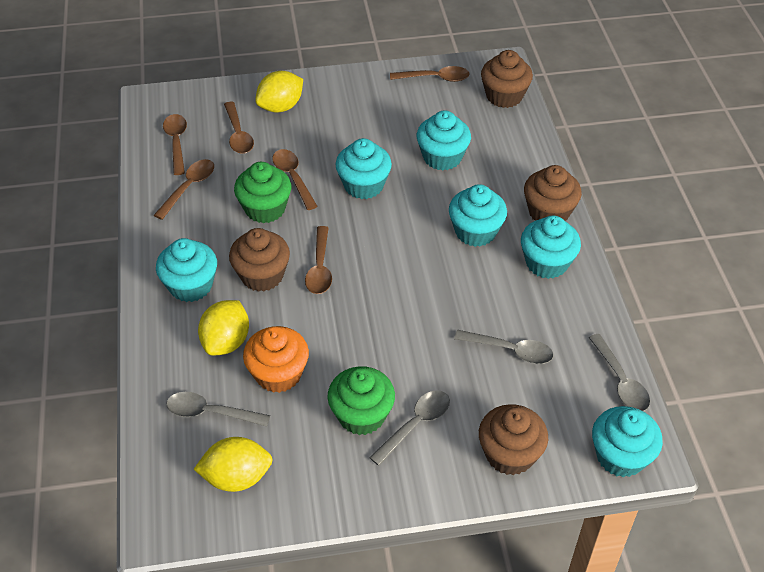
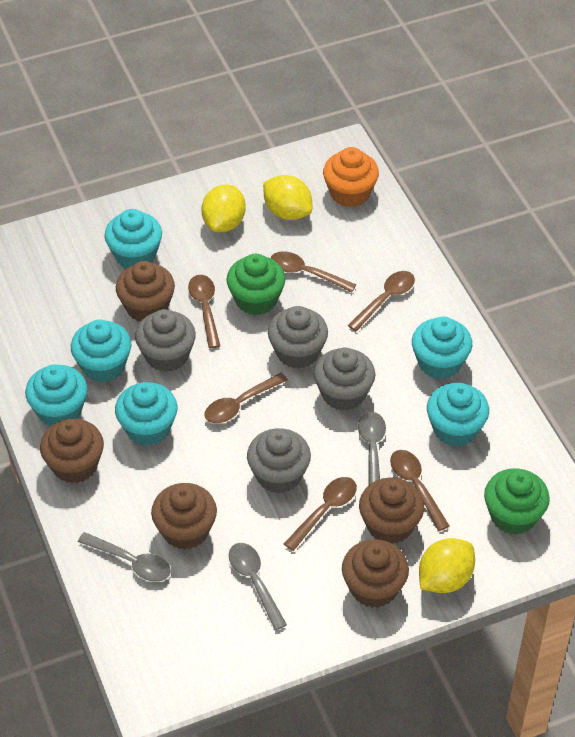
brown cupcake: [229,228,290,292] [479,404,548,475] [481,50,533,108] [524,165,582,221] = 4 -> [40,419,104,483] [116,261,175,321] [151,483,217,550] [342,539,409,608] [359,478,424,544] = 5
grey cupcake: none = 0 -> [135,309,196,372] [247,428,311,493] [268,306,328,369] [314,347,375,411] = 4
grey spoon: [166,392,270,427] [369,390,450,466] [454,330,554,364] [589,334,650,411] = 4 -> [78,532,171,582] [229,543,287,630] [358,412,386,486] = 3

